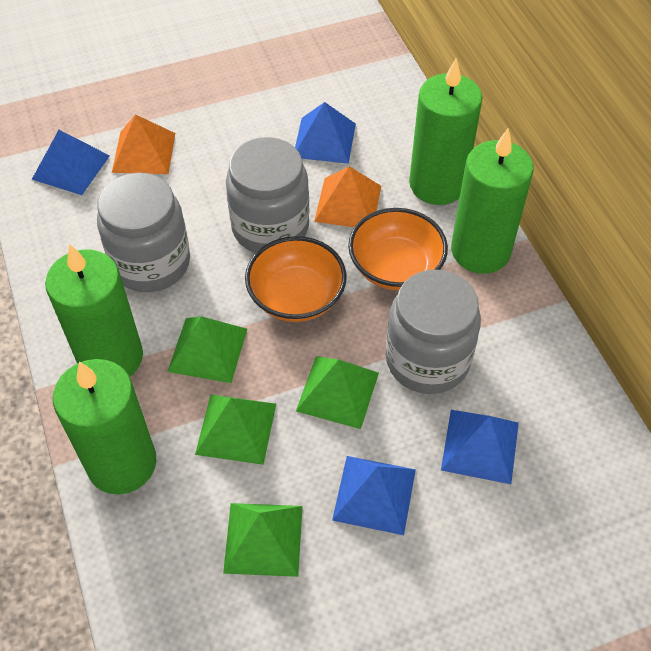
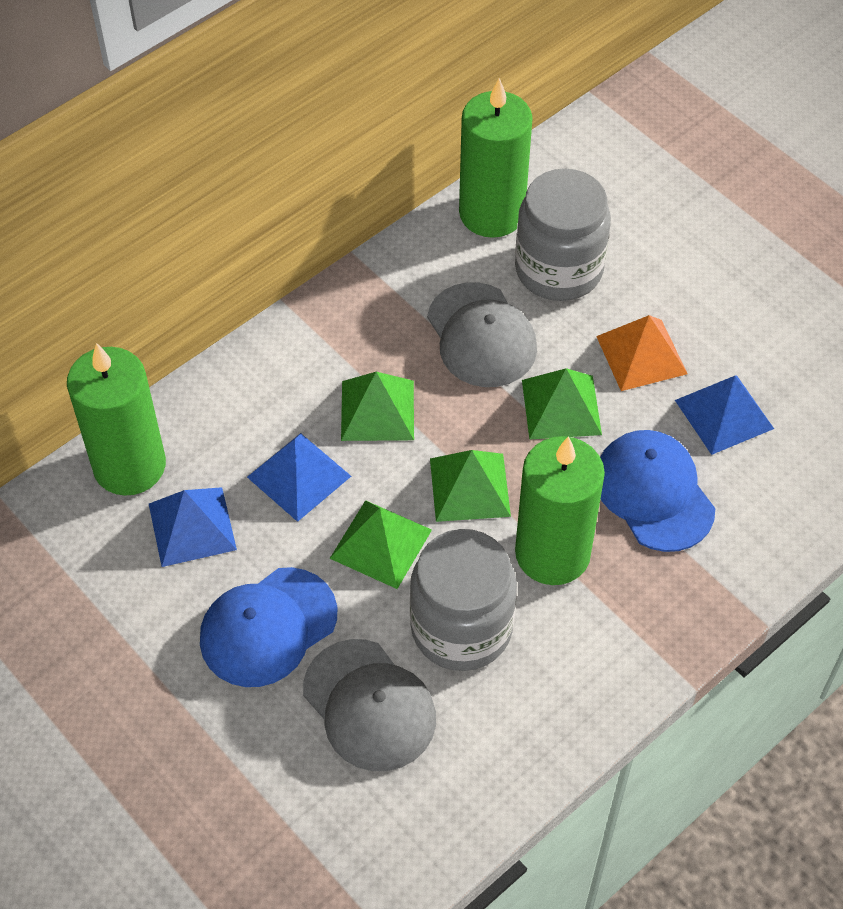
blue cap: none = 0 -> [200,567,337,687] [600,430,715,552] = 2
blue pyramid: [32,130,110,195] [295,102,356,164] [332,456,416,535] [441,410,519,484] = 4 -> [149,487,237,567] [247,433,351,522] [675,375,774,455] = 3
green candle: [45,244,143,376] [53,359,157,494] [409,58,482,205] [451,129,534,274] = 4 -> [67,343,166,496] [459,78,533,238] [515,436,605,585] = 3
grey cap: none = 0 -> [303,639,436,771] [427,282,537,387] = 2
grey jar: [97,172,190,292] [226,137,309,253] [386,270,481,394] = 3 -> [410,529,517,671] [515,168,611,301] = 2
orange bowl: [245,236,347,322] [348,208,448,290] = 2 -> none = 0
orange pyramid: [112,114,175,174] [314,166,381,227] = 2 -> [596,315,688,391] = 1

